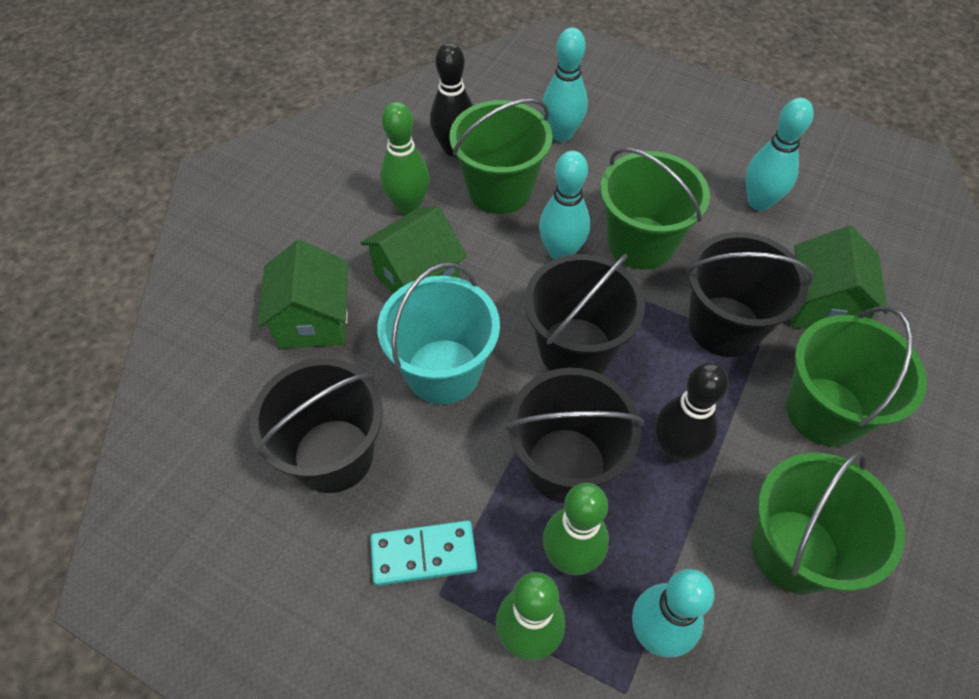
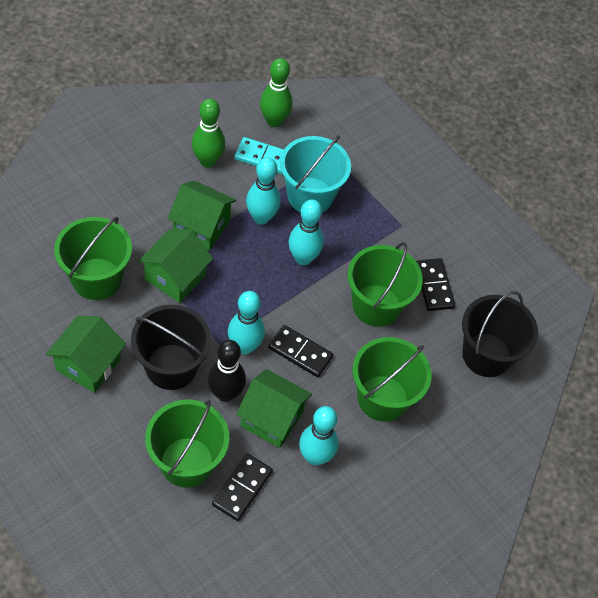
black bowling pin: [430,42,473,157] [655,362,729,462] = 2 -> [208,340,246,402] = 1
black bucket: [250,358,383,493] [506,368,644,503] [524,254,645,374] [686,232,813,357] = 4 -> [131,305,211,390] [462,291,538,377] = 2
black domino: none = 0 -> [212,454,273,521] [268,325,333,377] [416,258,455,311] = 3
green bowling pin: [380,102,429,215] [496,572,565,660] [543,483,609,575] = 3 -> [192,98,225,167] [260,58,292,127] = 2
green house: [258,240,348,348] [360,207,467,294] [791,226,888,329] = 3 -> [46,316,126,393] [138,229,213,303] [168,180,236,251] [236,369,312,448] = 4

